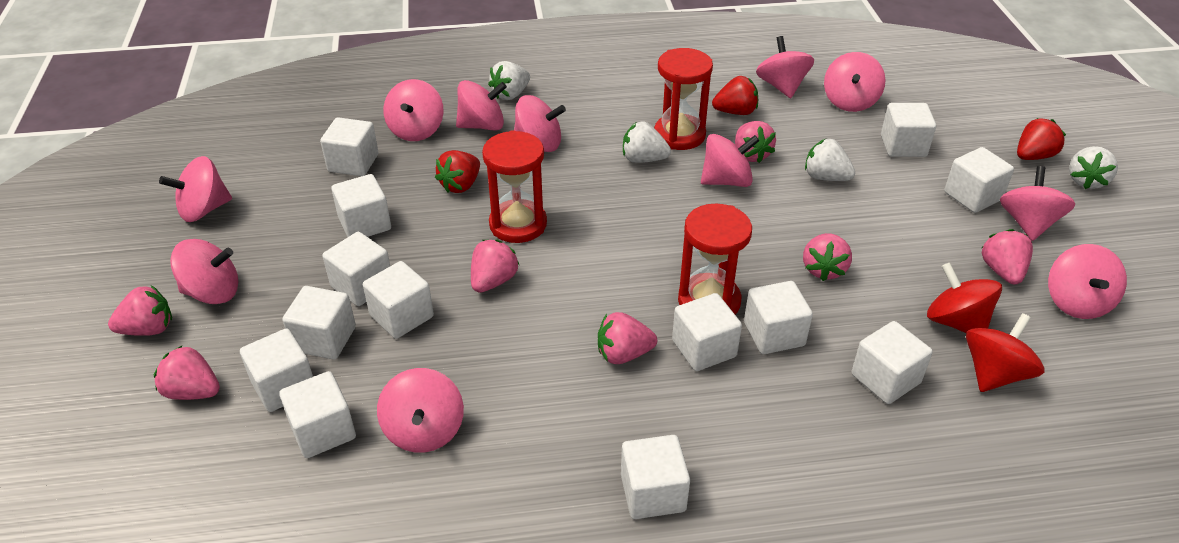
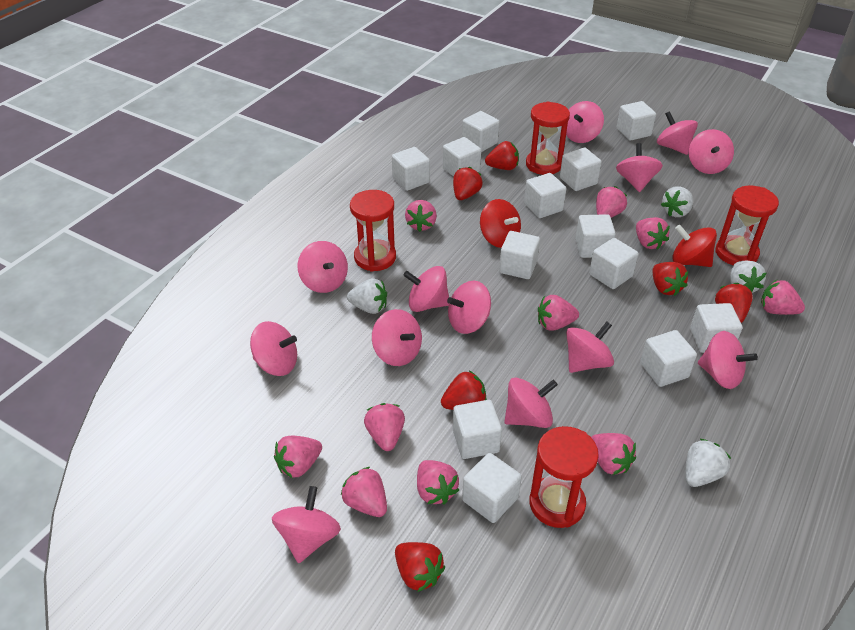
pink spinning top: [159,156,232,222] [170,239,238,304] [377,368,464,453] [383,79,444,141] [456,80,507,130] [514,95,566,152] [701,134,759,187] [756,36,814,98] [824,52,886,112] [1000,166,1075,241] [1048,244,1127,319] = 11 -> [250,321,297,376] [272,486,341,563] [297,241,348,293] [372,309,422,366] [403,266,449,312] [447,281,491,334] [504,377,558,428] [566,101,604,143] [566,322,614,373] [616,143,663,192] [657,111,698,155] [689,129,734,174] [698,331,758,389] = 13
pink strawberry: [108,285,172,336] [154,345,220,400] [471,240,519,293] [598,312,657,364] [735,121,776,163] [803,233,852,281] [982,229,1033,285] = 7 -> [274,436,322,478] [341,467,387,517] [364,403,405,451] [405,200,437,232] [417,460,459,505] [538,295,579,331] [591,433,636,475] [596,186,627,218] [636,217,670,250] [761,280,805,315] = 10
red hourglass: [482,130,547,243] [654,48,713,150] [678,204,752,314] = 3 -> [350,190,396,272] [526,102,570,175] [529,426,599,528] [715,186,779,265] = 4
red strawberry: [435,150,480,193] [712,76,758,115] [1017,118,1066,160] = 3 -> [395,542,445,592] [441,371,487,410] [453,167,483,200] [485,141,519,170] [652,262,689,296] [715,283,753,323] = 6

